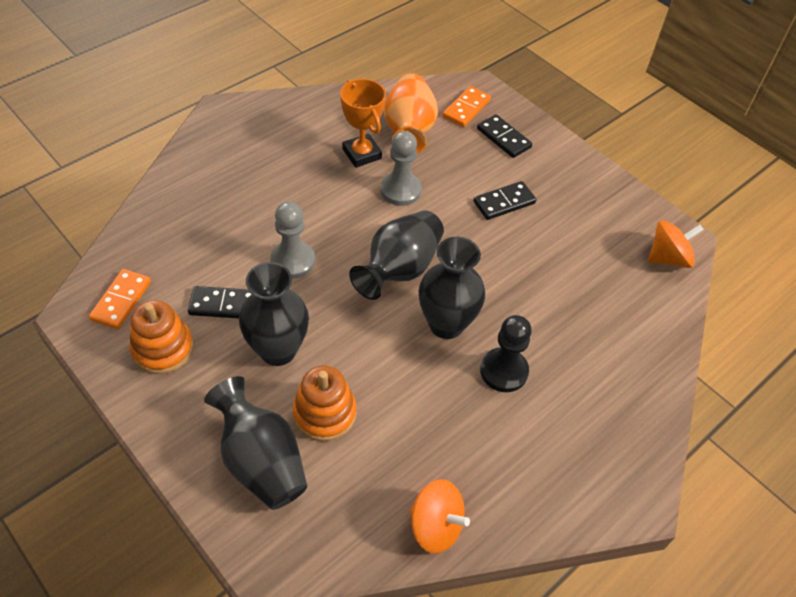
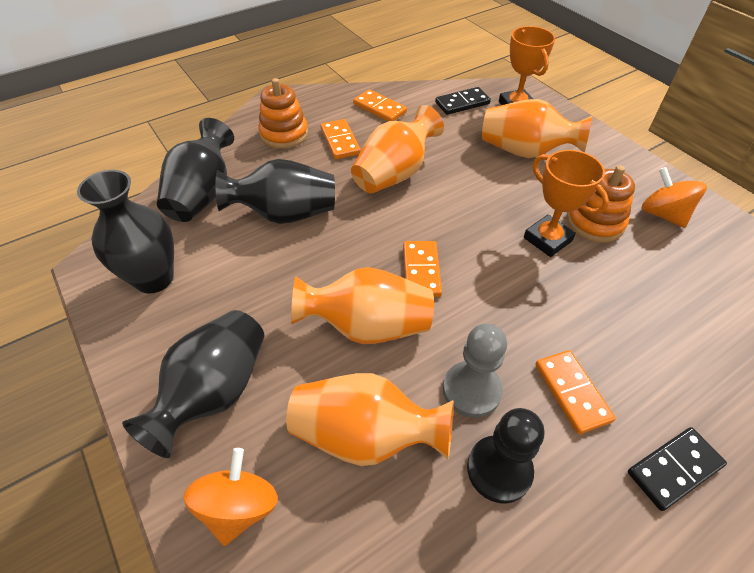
black domino: [188,286,252,318] [474,181,536,220] [477,114,532,158] = 3 -> [435,87,491,115] [628,427,727,511] = 2
grey pawn: [270,202,315,279] [381,131,422,206] = 2 -> [443,323,507,418] = 1
orange domino: [89,269,151,329] [443,86,491,127] = 2 -> [320,119,361,159] [353,89,407,121] [403,241,442,297] [535,350,616,434] = 4
orange trophy: [340,79,386,168] = 1 -> [499,26,555,105] [524,150,609,257] = 2
orange vase: [384,73,438,154] = 1 -> [286,373,454,466] [291,267,434,344] [351,105,444,194] [482,99,592,158] = 4

